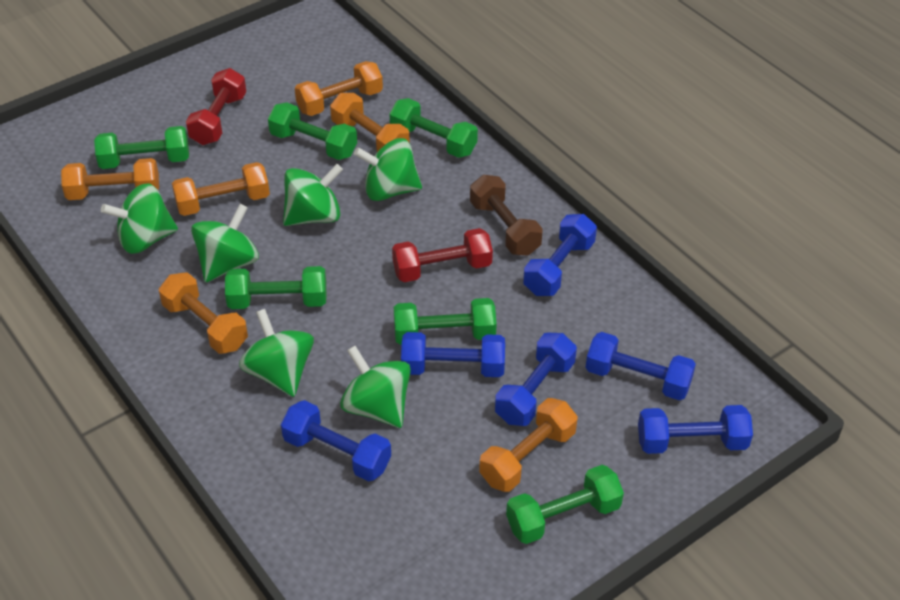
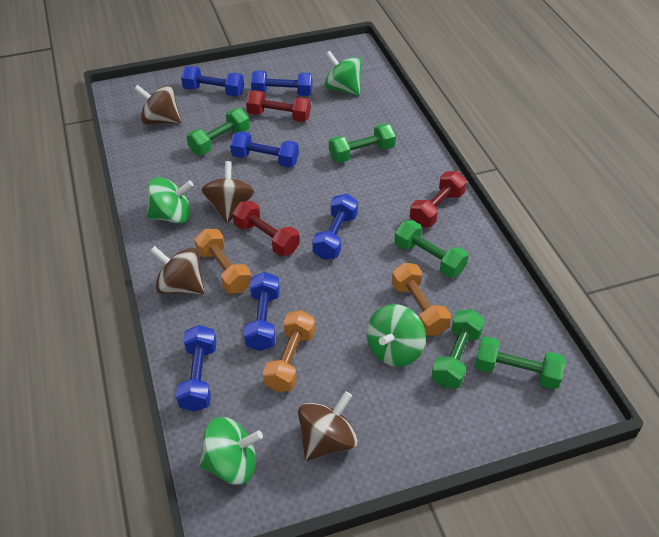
brown dumbbell: [470,175,543,256] = 1 -> none = 0
brown spinning top: none = 0 -> [134,85,181,124] [150,246,204,294] [201,161,254,223] [298,391,358,461] = 4
green dumbbell: [94,126,189,169] [225,266,327,309] [268,103,357,160] [390,98,478,158] [394,298,497,345] [506,465,624,544] = 6 -> [186,108,250,155] [329,124,396,163] [394,220,469,278] [431,310,485,388] [475,336,565,389] = 5
green spinning top: [101,183,178,254] [191,204,259,282] [239,309,314,397] [283,164,343,226] [340,346,411,428] [354,138,422,201] = 6 -> [146,177,193,224] [199,417,263,485] [324,51,362,96] [367,304,426,367] = 4
orange dumbbell: [61,158,159,200] [159,272,248,354] [172,162,270,216] [295,61,383,116] [330,93,410,152] [479,398,578,492] = 6 -> [194,229,251,294] [263,310,315,392] [392,263,451,336] = 3
red dumbbell: [186,68,246,145] [392,228,493,282] = 2 -> [232,201,300,256] [246,90,311,122] [410,171,467,227] = 3

